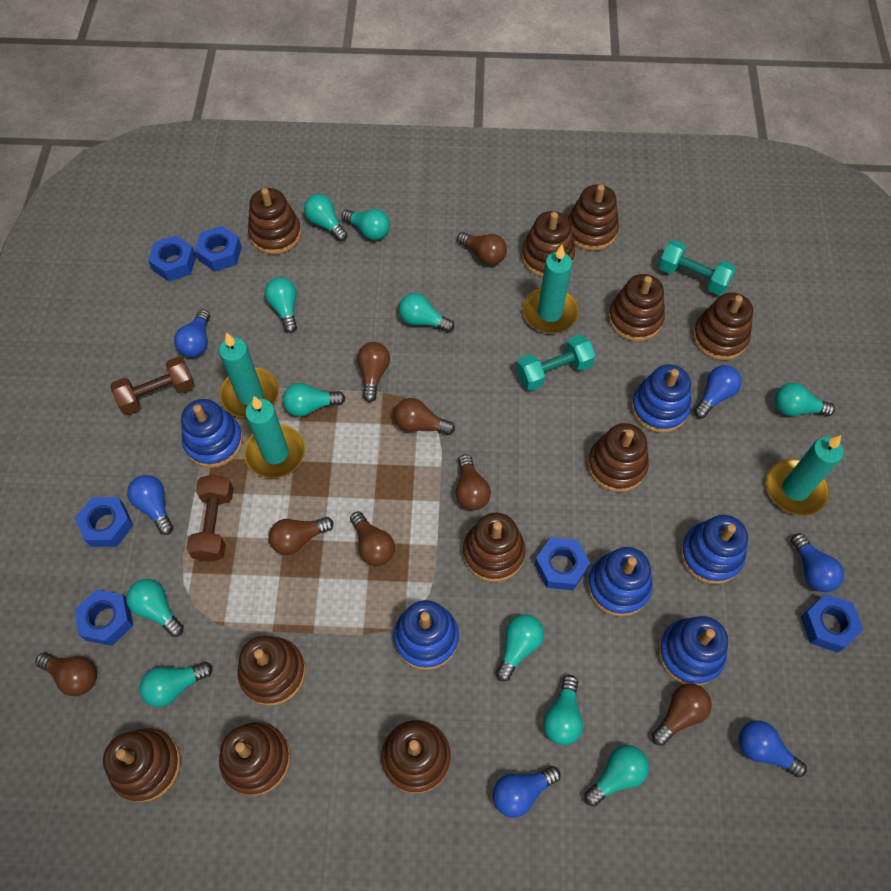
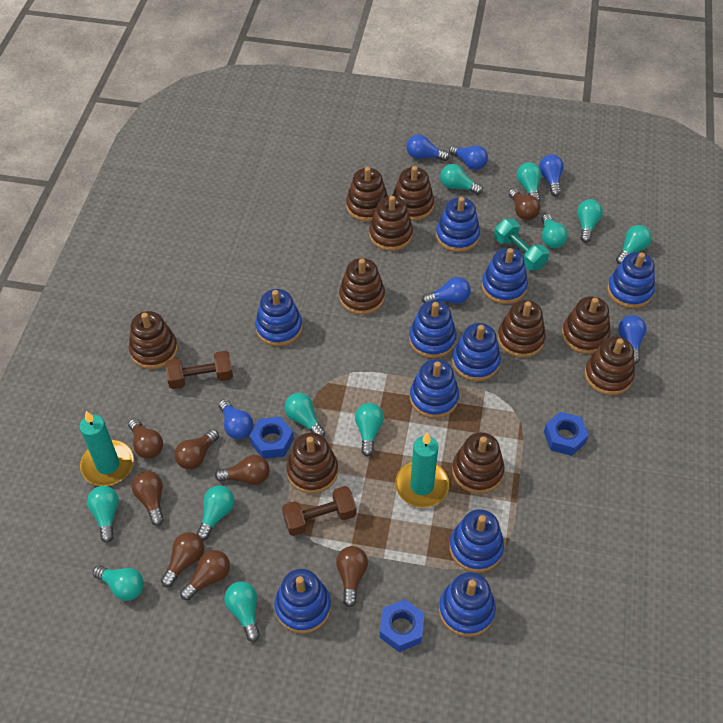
blue nut: [74,589,133,646] [75,497,134,547] [148,235,196,281] [195,226,242,272] [534,537,590,590] [801,594,864,653] = 6 -> [249,417,294,459] [380,599,425,652] [544,412,589,456] = 3
blue stacking toy: [181,399,243,468] [394,600,459,670] [587,547,653,617] [631,364,691,433] [658,616,728,686] [680,515,748,584] = 6 -> [255,289,302,346] [274,569,331,633] [409,301,457,358] [410,359,459,418] [436,197,480,252] [439,572,496,637] [449,509,504,573] [452,323,501,381] [481,248,528,304] [607,252,655,308] = 10
brown stacking toy: [103,728,181,802] [219,722,291,796] [237,636,305,706] [248,188,301,254] [382,720,451,794] [463,513,526,582] [522,211,575,277] [568,184,619,251] [588,423,649,492] [608,274,665,341] [693,293,753,360] = 11 -> [129,311,178,369] [286,432,338,494] [339,258,385,315] [346,167,388,222] [369,196,413,251] [392,166,434,221] [452,432,505,494] [497,300,546,358] [562,296,611,354] [585,336,635,395] = 10
turquoise candle: [219,332,279,418] [244,396,305,479] [522,245,579,334] [766,435,844,516] = 4 -> [79,411,134,486] [395,433,449,508] = 2
turquoise dumbbell: [516,335,595,391] [658,240,736,295] = 2 -> [494,219,549,270] = 1

